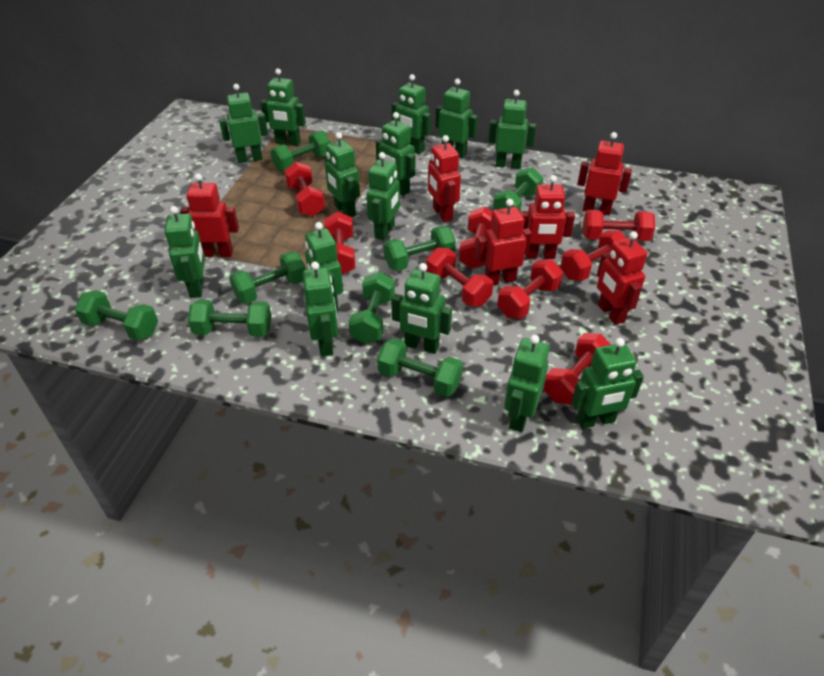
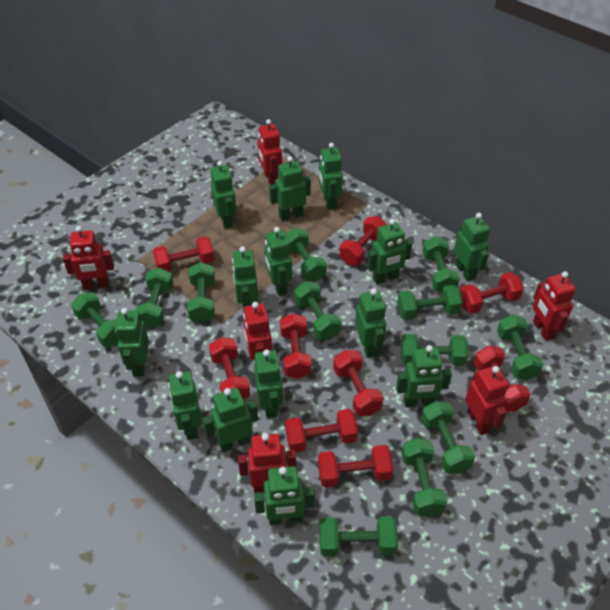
green dumbbell: [75,290,158,341] [188,299,271,337] [229,251,306,304] [270,131,331,172] [349,272,395,344] [377,338,463,397] [384,226,456,271] [493,167,543,212] = 8 -> [71,292,119,347] [136,268,173,328] [187,262,215,323] [285,228,327,282] [294,281,341,340] [320,516,398,557] [397,285,463,320] [401,334,468,366] [401,438,447,517] [421,401,475,474] [422,236,460,293] [497,315,544,380] = 12
red dumbbell: [284,162,325,216] [324,212,355,275] [426,247,493,307] [459,207,492,269] [497,259,563,319] [544,333,611,405] [561,230,626,281] [583,210,655,241] = 8 -> [153,236,214,272] [209,337,250,399] [280,313,312,379] [285,409,358,452] [318,445,393,488] [333,350,383,416] [339,216,387,265] [460,272,524,314] [474,346,531,412] = 9

